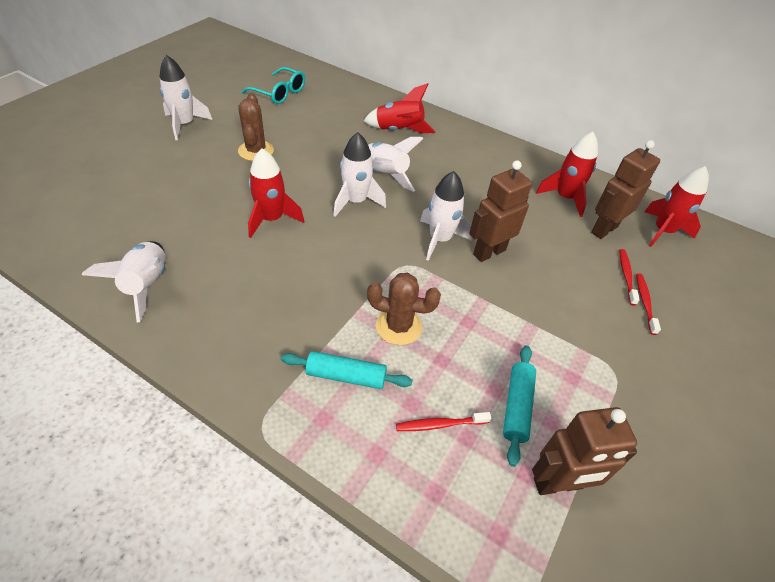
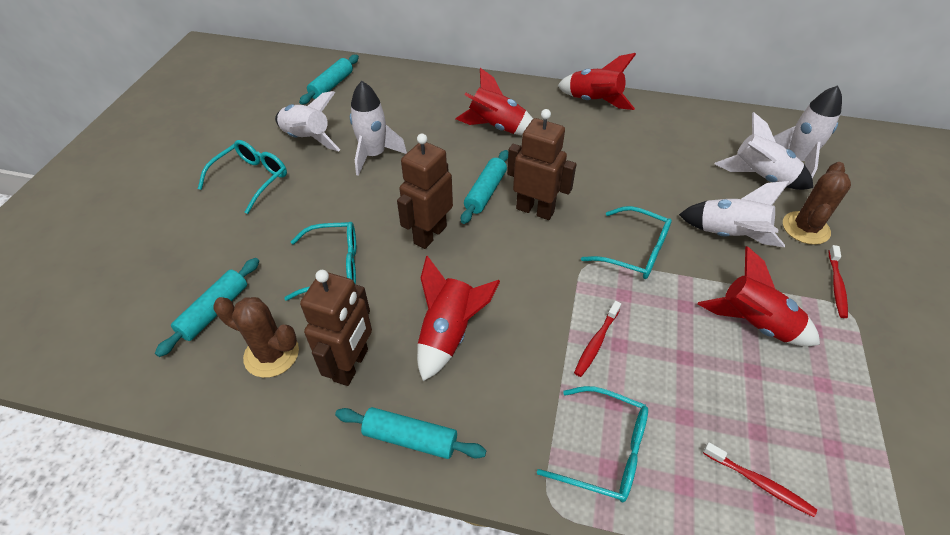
turquoise glasses: [241,67,305,104] = 1 -> [198,140,287,214] [284,222,356,301] [537,386,648,502] [581,206,672,279] = 4
turquoise rolling pin: [281,351,413,389] [503,345,536,467] = 2 -> [155,258,259,357] [299,55,359,105] [335,407,486,459] [461,150,508,224] = 4

